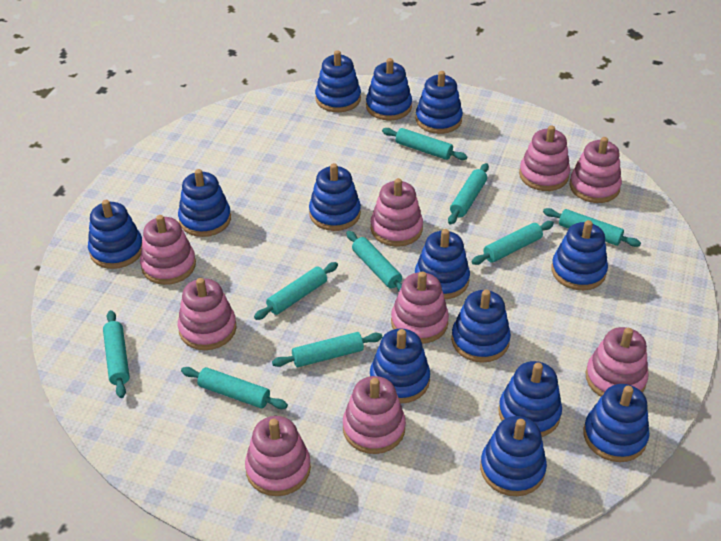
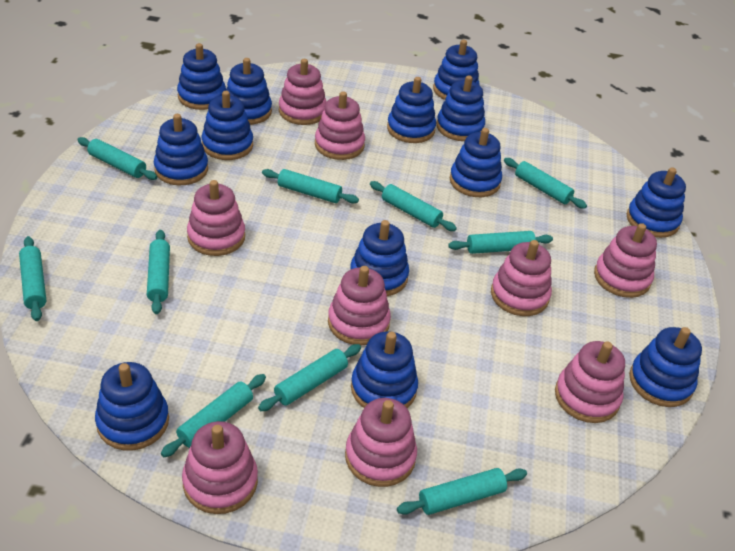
turquoise rolling pin: [103,310,130,398] [181,367,288,409] [254,262,338,320] [272,332,382,367] [346,231,402,291] [382,128,468,160] [448,163,489,224] [471,221,554,265] [543,208,641,247] = 9 -> [19,236,46,321] [77,137,157,180] [147,230,170,314] [161,374,266,457] [258,344,361,411] [262,169,359,203] [370,181,457,231] [397,468,527,515] [448,231,553,254] [504,158,587,209] = 10

